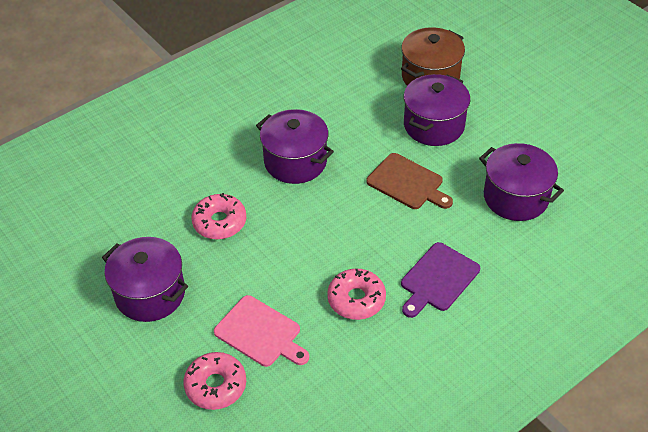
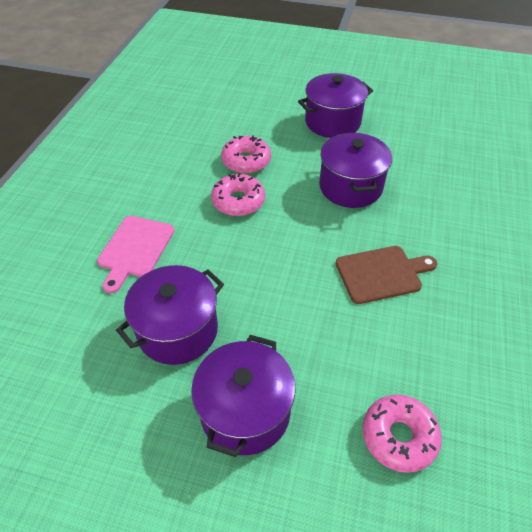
brown pot: [401,27,465,86] = 1 -> none = 0
purple cutting board: [401,242,480,318] = 1 -> none = 0

